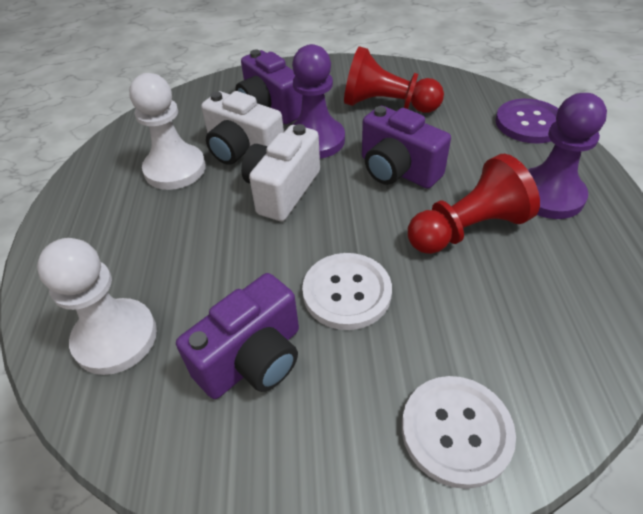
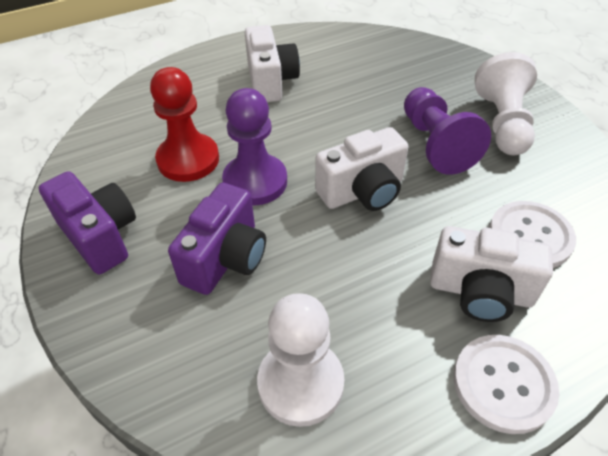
purple button: [495,99,558,143] = 1 -> none = 0
purple camera: [176,273,299,399] [235,50,302,124] [362,106,451,189] = 3 -> [39,171,136,274] [168,182,266,295] = 2
red pawn: [344,46,444,113] [408,154,540,254] = 2 -> [150,67,219,182] = 1
white camera: [201,91,284,165] [241,124,320,221] = 2 -> [245,25,300,102] [315,127,409,211] [430,226,553,322] = 3

